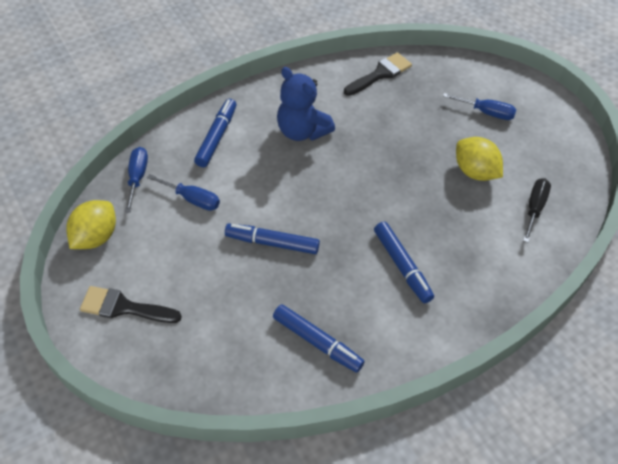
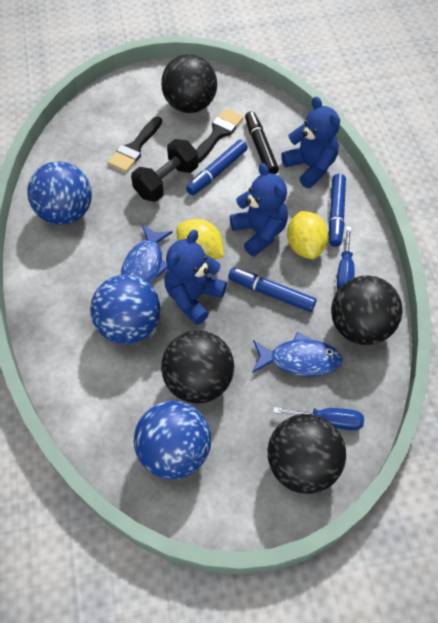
black ball: none = 0 -> [161,54,217,113] [161,330,234,404] [268,414,346,494] [331,275,403,345] = 4
black dumbbell: none = 0 -> [131,139,198,202] = 1
black marker: none = 0 -> [245,111,279,174] = 1
black screwdriver: [523,178,551,243] = 1 -> none = 0
blue ball: none = 0 -> [27,161,92,225] [90,275,160,344] [134,401,211,479] = 3
blue fish: none = 0 -> [121,225,173,284] [252,332,343,376] = 2
blue marker: [194,99,237,167] [225,223,320,254] [273,304,365,373] [374,222,434,303] = 4 -> [186,140,248,195] [228,268,317,312] [329,174,346,247] = 3
blue screwdriver: [125,147,148,213] [147,174,220,211] [443,93,516,120] = 3 -> [273,407,364,430] [337,226,354,289] = 2
blue teddy bear: [277,67,335,141] = 1 -> [164,230,227,325] [230,163,288,257] [281,97,340,188] = 3

